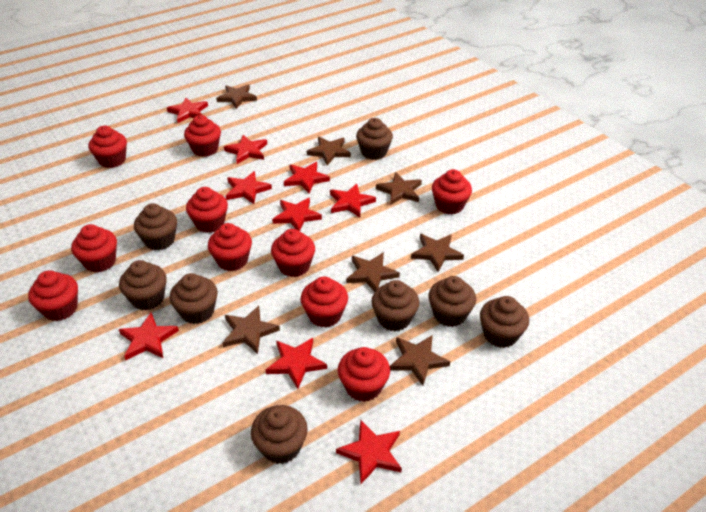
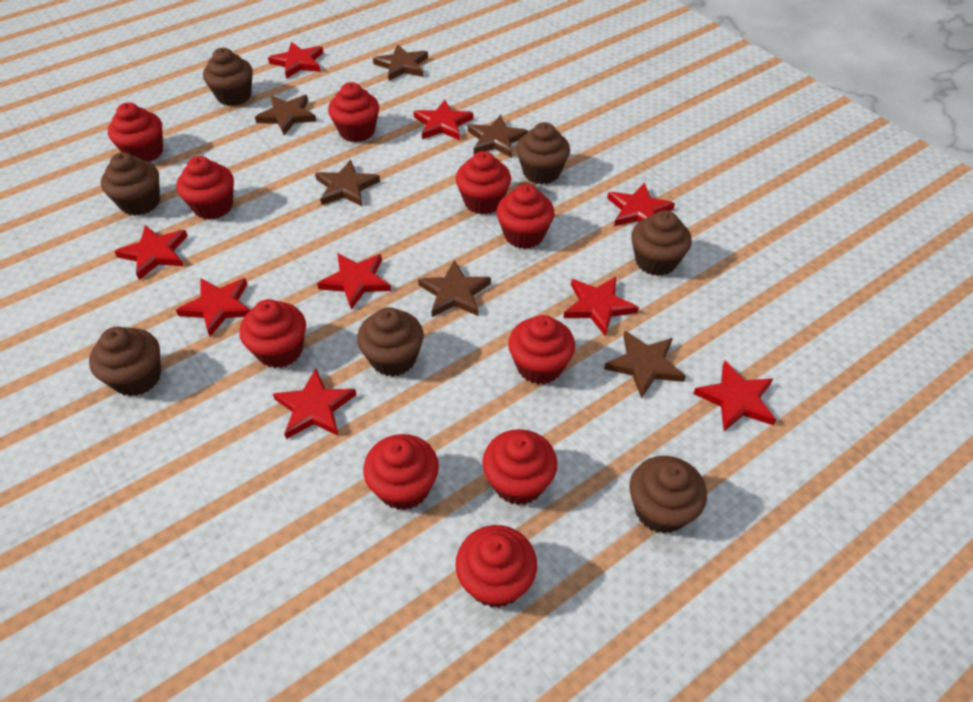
brown cupcake: [119,260,167,311] [134,203,177,251] [169,273,218,324] [251,405,308,464] [356,118,393,160] [371,280,419,331] [428,276,476,327] [480,296,529,348] = 8 -> [89,327,161,396] [101,152,160,216] [203,48,253,106] [357,307,424,377] [516,122,570,184] [630,456,707,533] [631,210,692,276] = 7
brown star: [216,85,257,109] [222,306,280,354] [307,137,351,165] [346,252,400,292] [376,172,422,205] [390,335,450,386] [411,234,464,272] = 7 -> [255,95,316,135] [315,160,380,206] [373,44,428,81] [418,260,491,317] [468,115,528,158] [604,331,686,399] = 6

